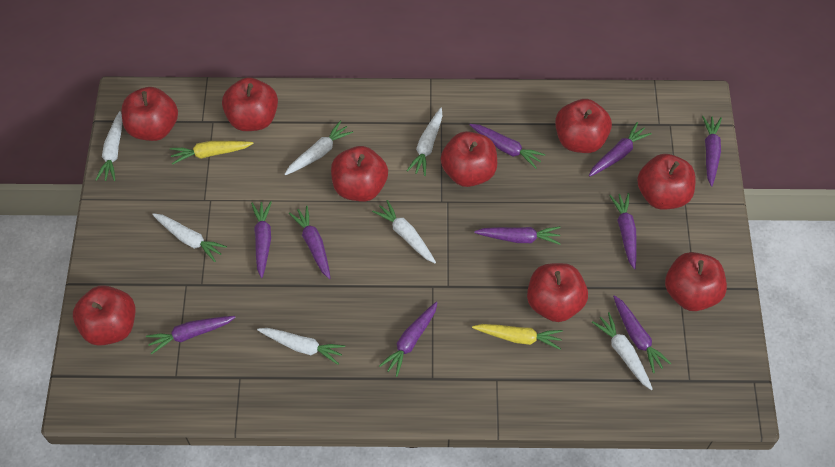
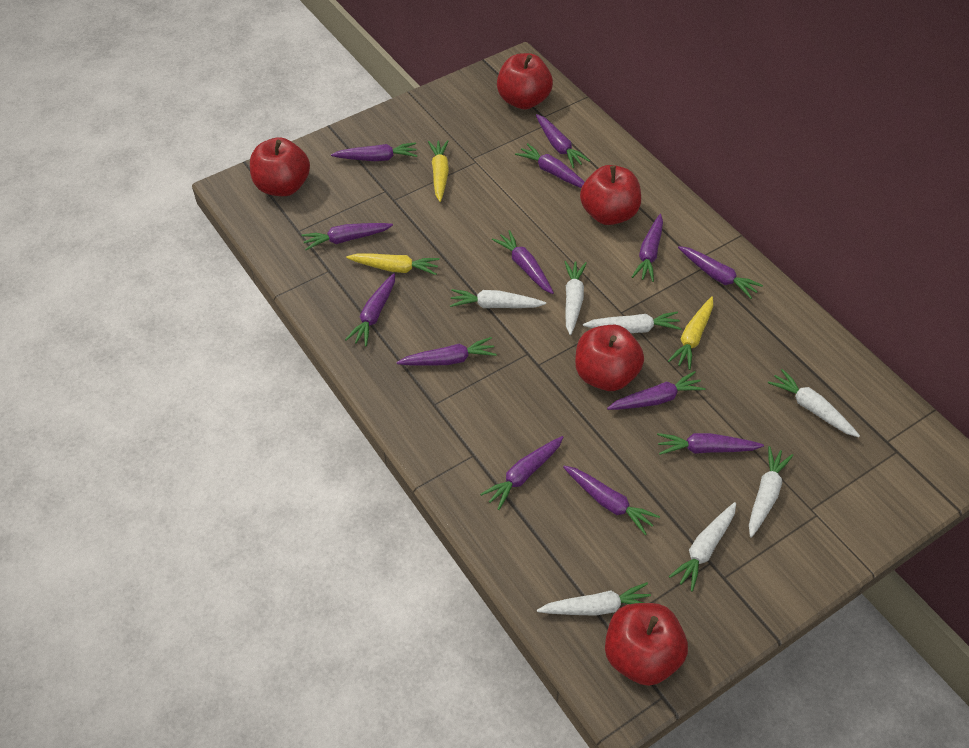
purple carrot: [146,316,236,354] [251,201,272,278] [289,206,331,279] [379,302,438,377] [470,124,546,169] [474,226,561,245] [589,122,652,177] [609,193,637,269] [613,295,672,373] [702,116,722,187] = 10 -> [301,223,393,250] [331,142,417,161] [345,273,395,346] [396,337,497,366] [480,436,564,510] [492,230,554,294] [515,143,585,188] [536,114,590,168] [563,466,660,535] [607,371,706,410] [632,214,663,282] [657,433,764,455] [678,246,763,299] = 13
red apple: [73,285,136,346] [122,87,178,141] [222,77,278,131] [331,146,388,202] [441,131,497,187] [527,263,588,322] [555,99,612,153] [637,154,696,210] [665,252,727,311] = 9 -> [250,137,310,196] [497,53,553,109] [575,325,644,391] [580,165,641,225] [605,603,688,686] = 5
yellow carrot: [170,141,253,165] [472,324,563,350] = 2 -> [346,254,440,275] [428,140,449,202] [668,296,713,370] = 3

